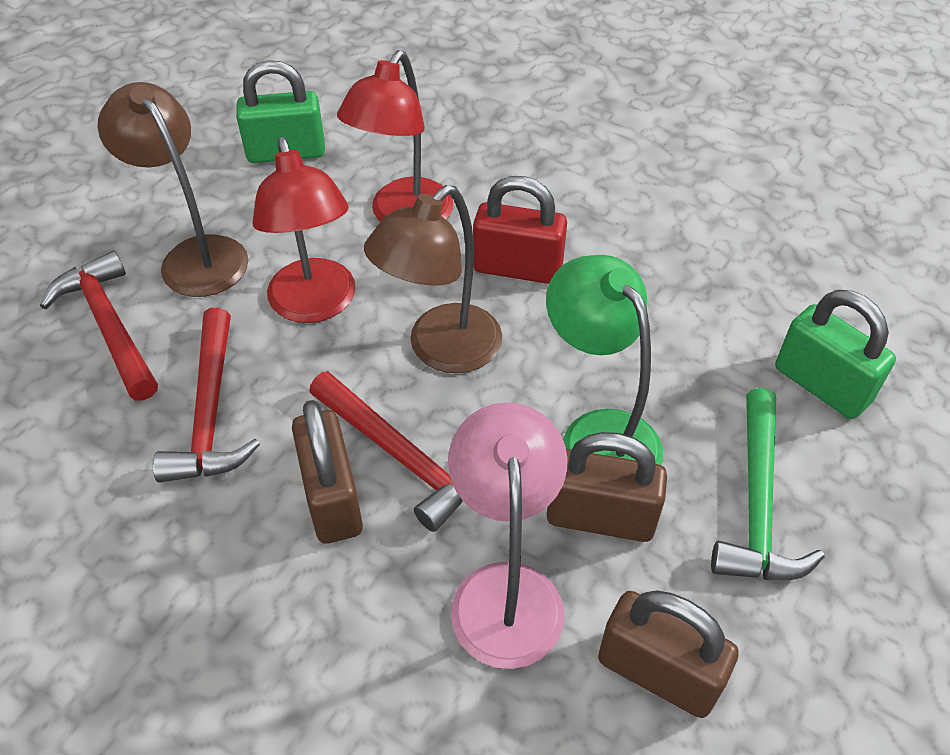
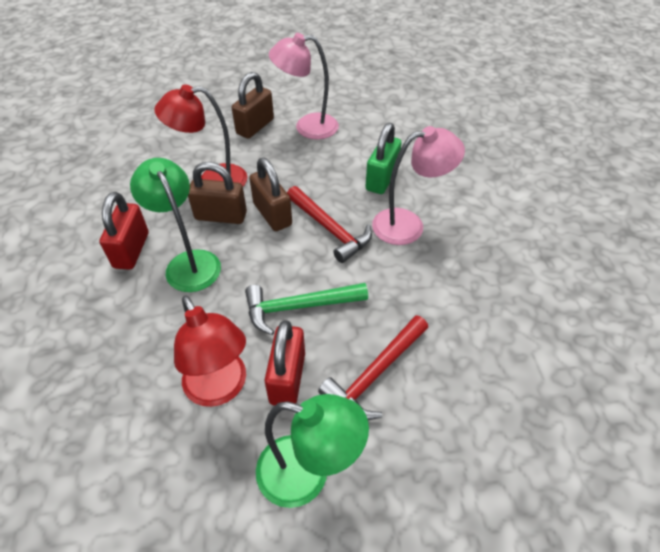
brown lamp: [98,82,248,297] [364,185,502,373] = 2 -> none = 0
green lamp: [546,255,663,465] = 1 -> [130,158,221,292] [256,394,369,508] = 2
green padlock: [236,60,325,163] [775,290,896,419] = 2 -> [365,123,402,194] = 1
pink lamp: [448,402,568,669] = 1 -> [269,33,339,140] [372,126,465,245] = 2
red hammer: [40,251,158,400] [153,307,260,483] [309,371,463,532] = 3 -> [287,186,372,263] [318,315,428,420] = 2
red padlock: [473,176,567,284] = 1 -> [99,192,149,270] [265,320,305,406] = 2

